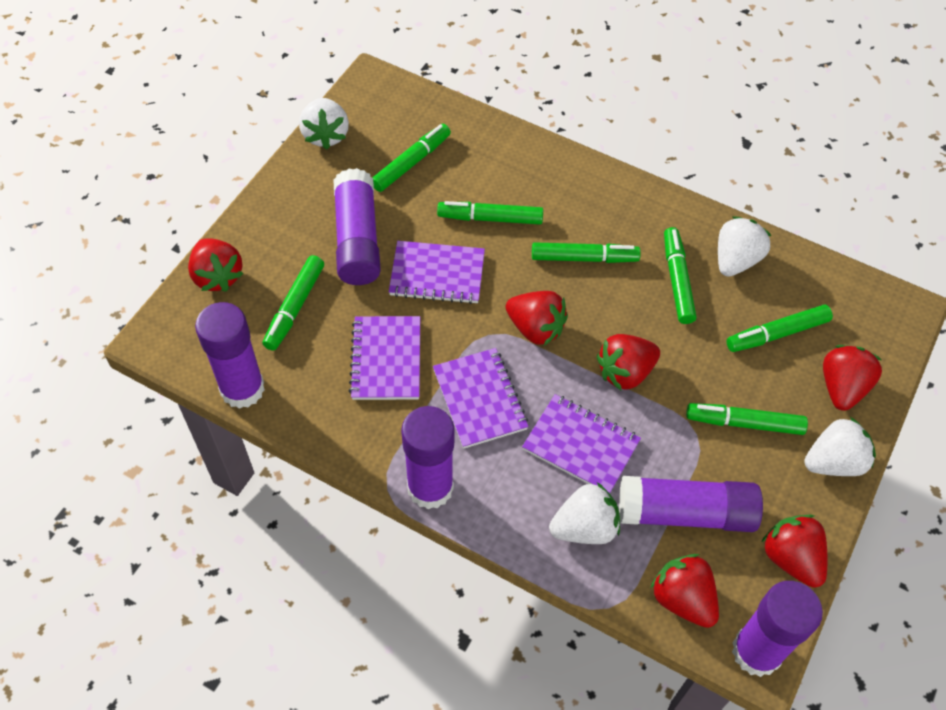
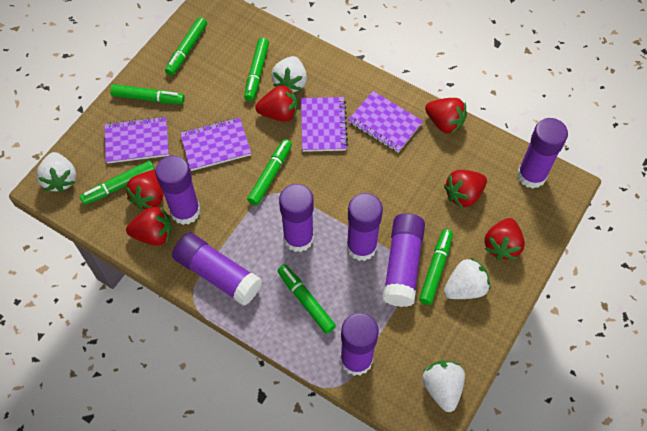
purple glue stick: [195,302,265,409] [333,168,381,285] [401,406,455,509] [619,476,763,532] [732,581,823,677] = 5 -> [155,155,200,225] [172,233,262,306] [279,184,314,252] [340,313,379,376] [347,193,383,261] [383,214,425,307] [517,118,568,188] = 7

